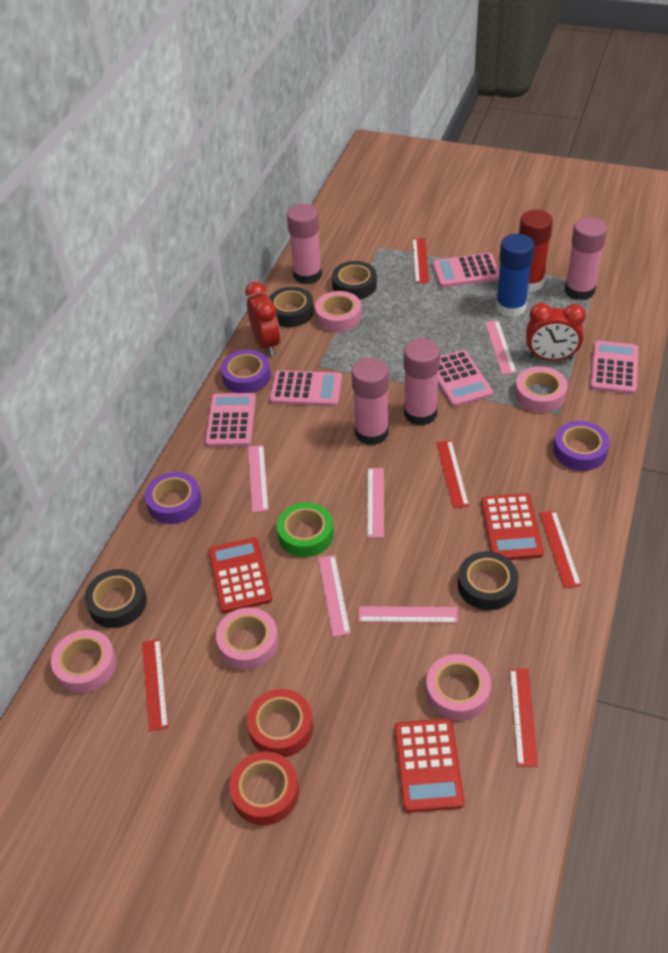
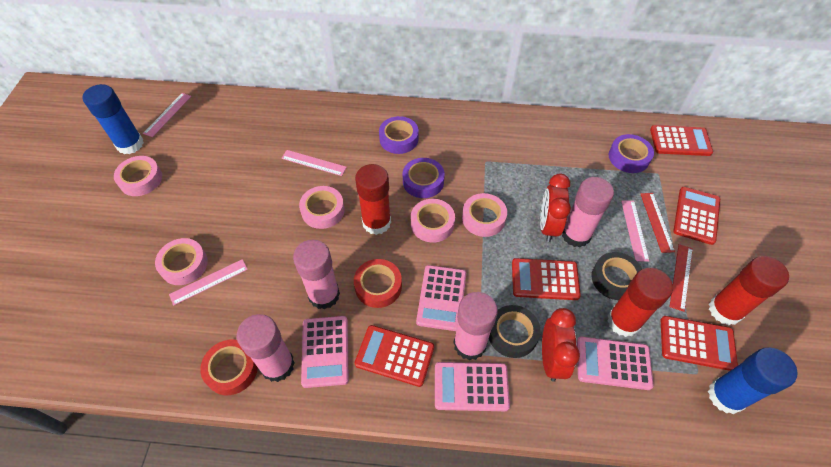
black tape: [84,569,147,628] [269,287,314,327] [332,261,377,299] [458,551,518,610] = 4 -> [489,305,541,358] [592,252,642,300] = 2
blue glue stick: [496,234,534,317] = 1 -> [82,84,144,154] [708,347,798,414] = 2
green tape: [277,502,334,557] = 1 -> none = 0
pink calculator: [205,393,256,447] [269,370,342,407] [433,253,499,287] [438,350,493,407] [590,341,639,394] = 5 -> [301,316,349,388] [416,265,466,331] [435,362,510,411] [577,337,654,390] = 4
pink ruler: [248,445,269,513] [318,555,351,637] [359,606,458,623] [367,468,384,538] [485,320,516,375] = 5 -> [143,93,191,137] [169,259,248,306] [281,150,347,176] [621,201,649,262] = 4
red calculator: [208,537,272,613] [394,718,465,813] [481,493,544,560] = 3 -> [355,325,434,387] [512,258,581,300] [650,125,713,156] [661,316,738,371] [673,187,720,245] = 5
red glue stick: [519,210,553,292] = 1 -> [355,164,391,235] [607,268,673,337] [709,256,789,325] = 3
red ruler: [142,639,168,732] [412,238,429,283] [436,440,469,508] [510,669,538,767] [539,511,581,588] = 5 -> [640,193,675,253] [669,244,693,312] = 2

